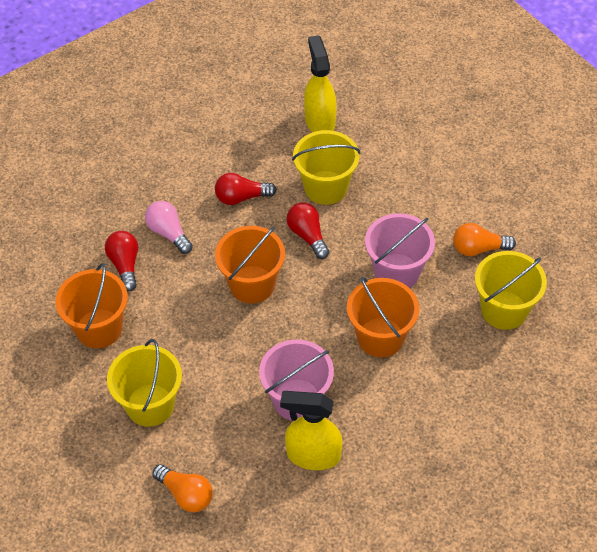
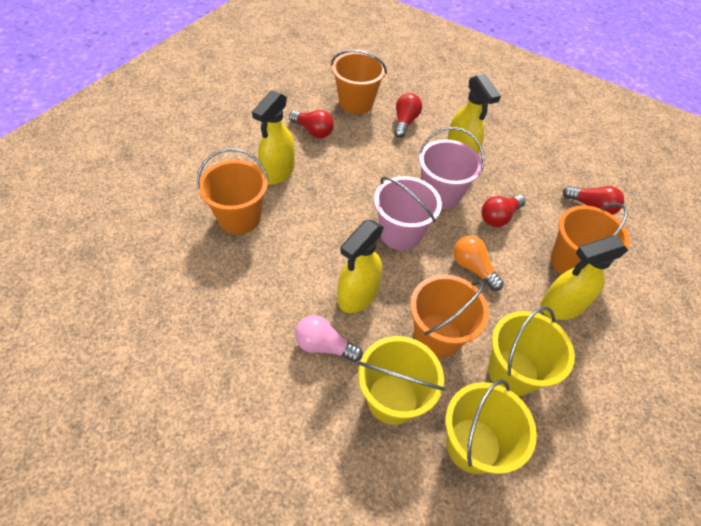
orange bucket: [55,263,128,348] [215,226,285,303] [347,276,419,357] = 3 -> [197,148,268,234] [331,50,387,114] [410,275,489,358] [551,204,630,275] = 4
orange light bulb: [152,464,213,512] [453,223,516,256] = 2 -> [453,236,504,291] = 1
red light bulb: [105,231,138,291] [215,173,277,205] [287,202,329,259] = 3 -> [289,110,334,138] [394,93,422,138] [481,195,526,227] [563,186,624,215] = 4
yellow spray bottle: [280,391,343,470] [304,35,336,132] = 2 -> [252,90,295,185] [338,220,384,313] [447,74,501,153] [540,235,628,320] = 4

